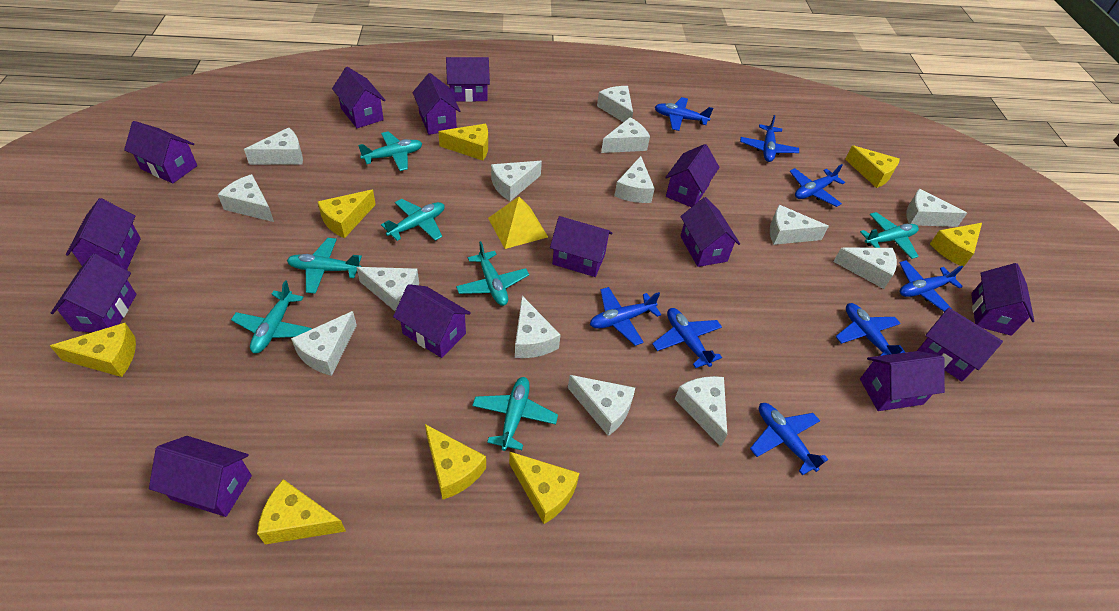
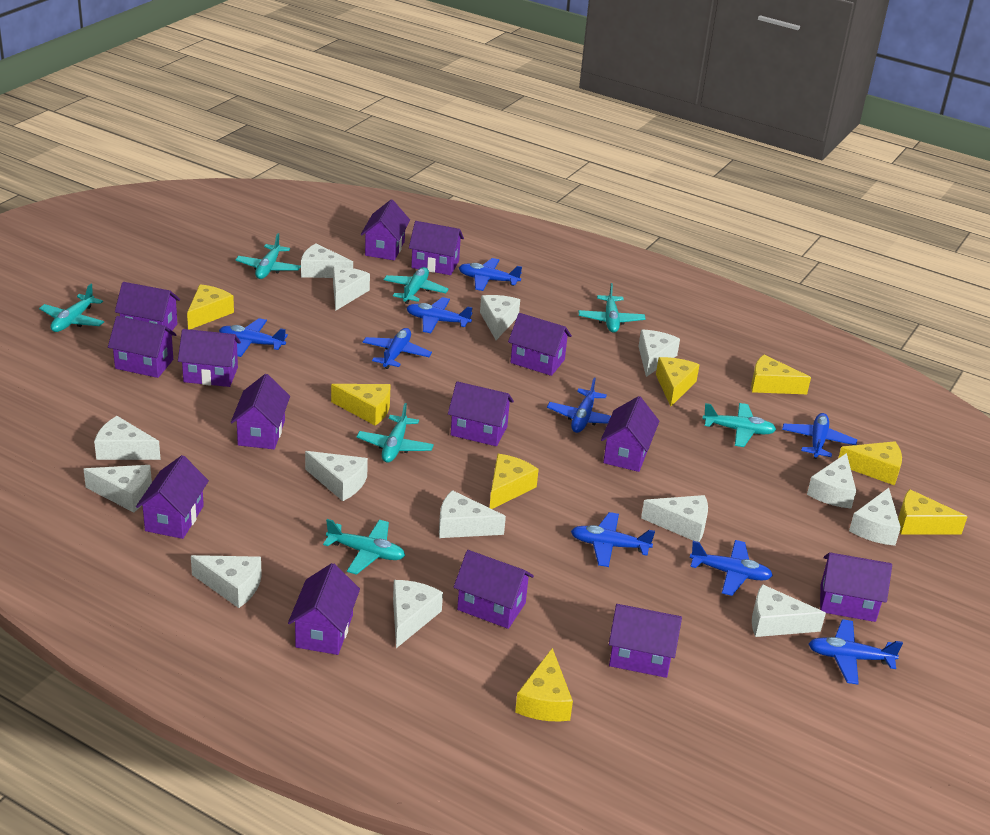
blue plane: [590,287,661,346] [652,308,722,368] [655,97,713,131] [740,115,799,162] [750,403,828,475] [790,164,845,207] [835,303,905,356] [899,260,963,312] = 8 -> [219,318,288,357] [363,328,432,369] [407,297,473,333] [459,258,522,291] [547,378,611,433] [571,512,655,567] [690,540,773,596] [782,413,857,459] [809,619,903,685] = 9
yellow pyramid: [488,197,548,249] = 1 -> none = 0

